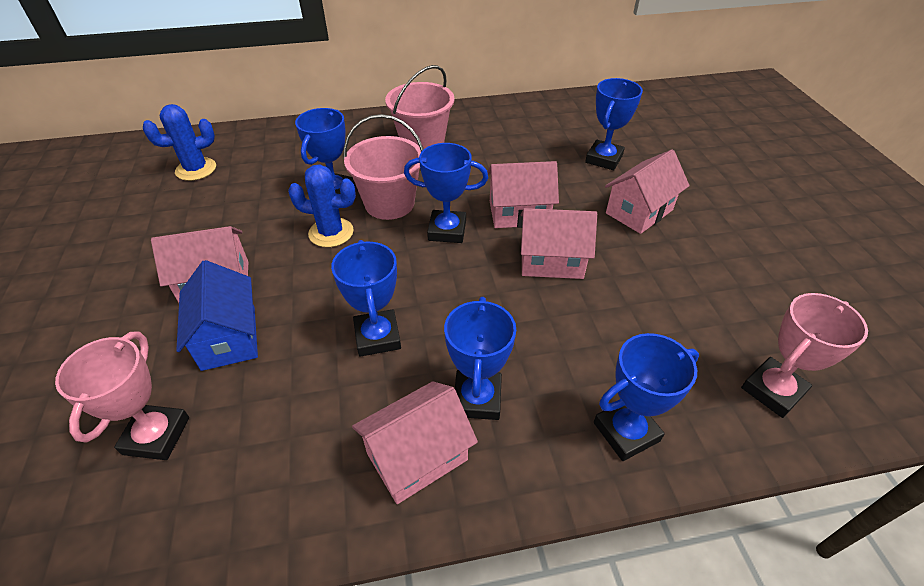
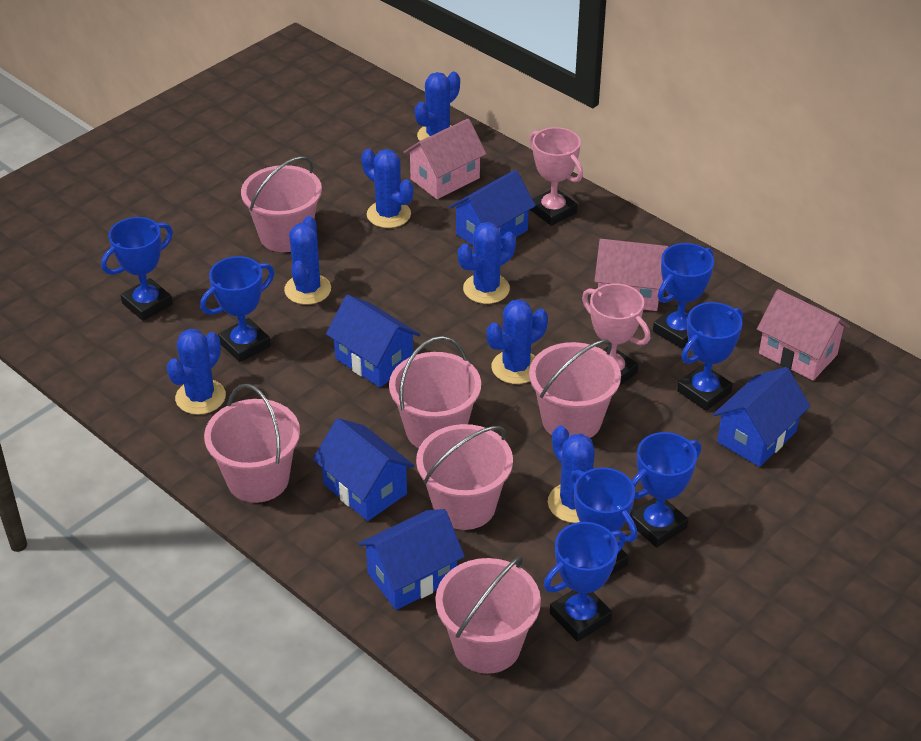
blue cactus: [143,104,216,181] [288,165,356,247] = 2 -> [167,329,226,415] [284,216,331,305] [361,149,413,228] [415,72,460,141] [458,222,516,304] [487,299,548,384] [548,426,595,523] = 7
blue house: [176,260,258,371] = 1 -> [313,418,415,521] [326,295,420,387] [358,509,465,610] [449,170,536,246] [713,367,810,467] = 5
blue trophy: [295,108,356,194] [331,240,401,357] [404,143,488,243] [444,297,516,420] [585,78,643,170] [594,333,699,461] = 6 -> [101,217,173,321] [200,256,274,362] [544,522,625,642] [570,467,637,576] [630,432,701,548] [653,243,714,348] [677,302,743,411] = 7
pink bucket: [343,114,424,220] [385,65,455,149] = 2 -> [204,383,300,503] [241,156,322,252] [389,336,481,448] [416,424,513,530] [435,556,541,674] [529,340,621,438] = 6
pink house: [151,226,248,303] [352,381,478,504] [487,161,559,228] [521,208,597,279] [605,150,690,234] = 5 -> [404,119,486,199] [594,239,668,311] [757,289,850,381] = 3

